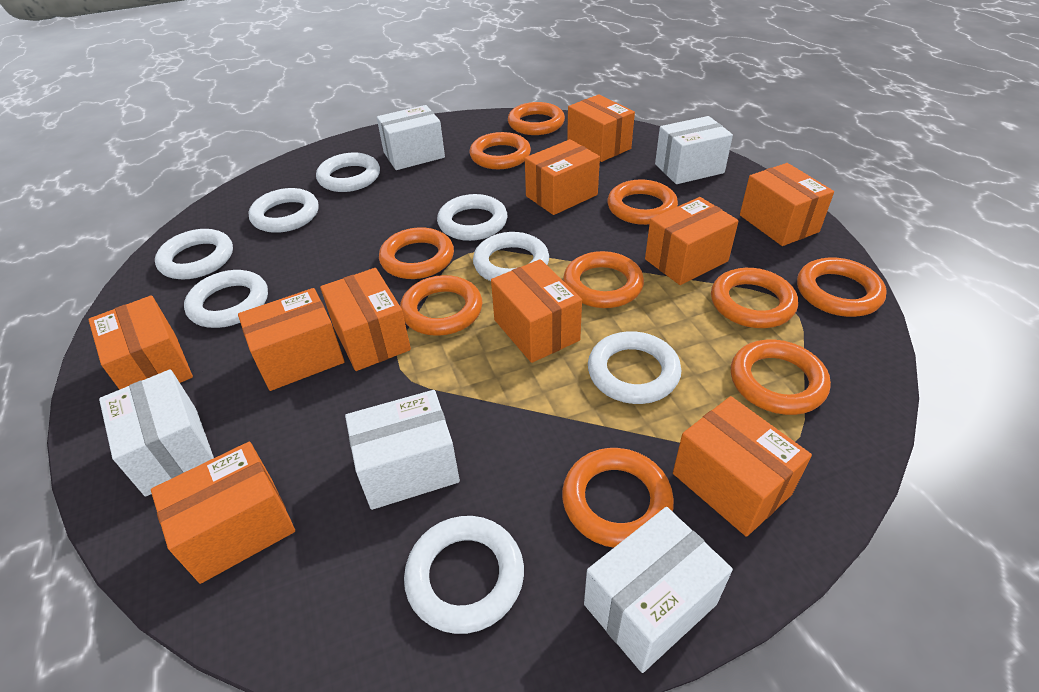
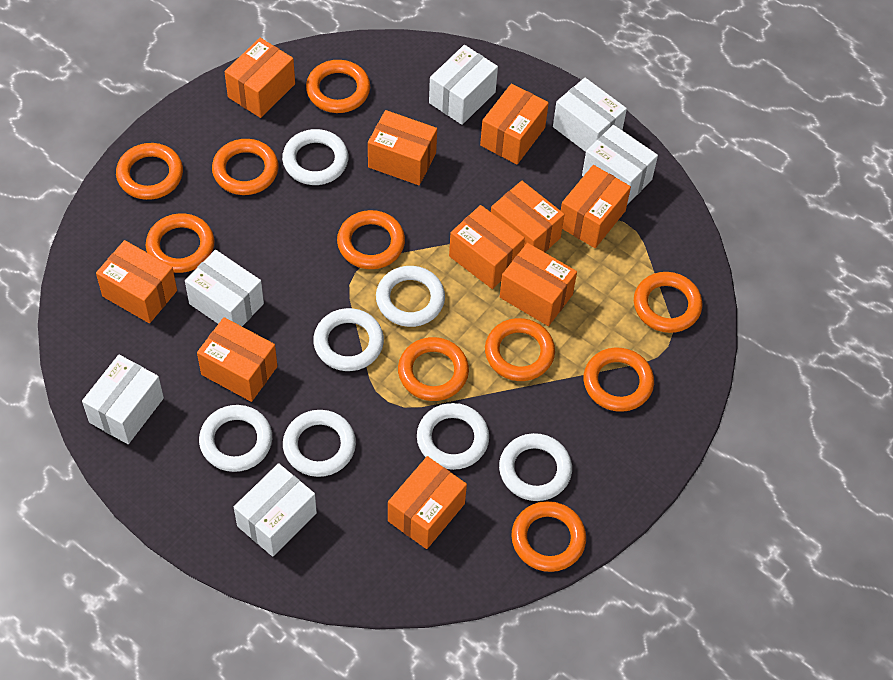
white box: [99,369,214,497] [345,390,460,510] [377,105,445,170] [584,507,733,673] [655,116,733,184] = 5 -> [82,355,164,444] [185,250,264,326] [234,463,317,557] [429,45,498,125] [553,78,627,152] [582,125,658,205] = 6
white ring: [155,229,233,280] [184,270,268,328] [248,188,319,233] [316,153,380,192] [404,516,524,634] [437,194,508,241] [473,232,549,281] [588,331,681,404] = 8 -> [199,405,272,472] [282,129,348,185] [283,410,356,477] [313,308,384,371] [376,266,445,327] [417,403,489,470] [499,433,572,501] = 7

